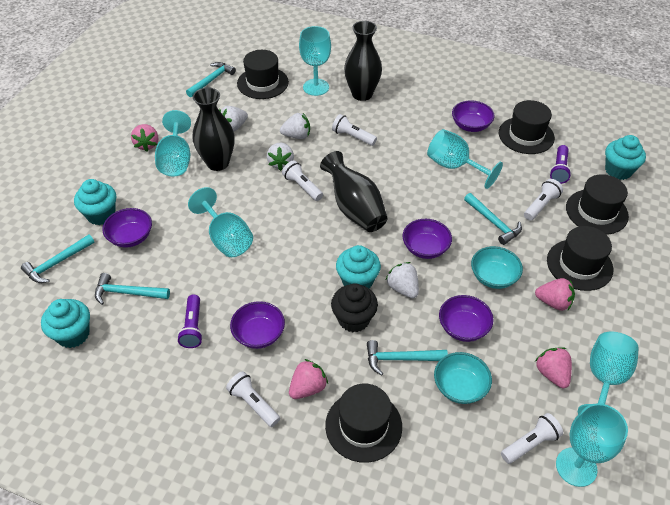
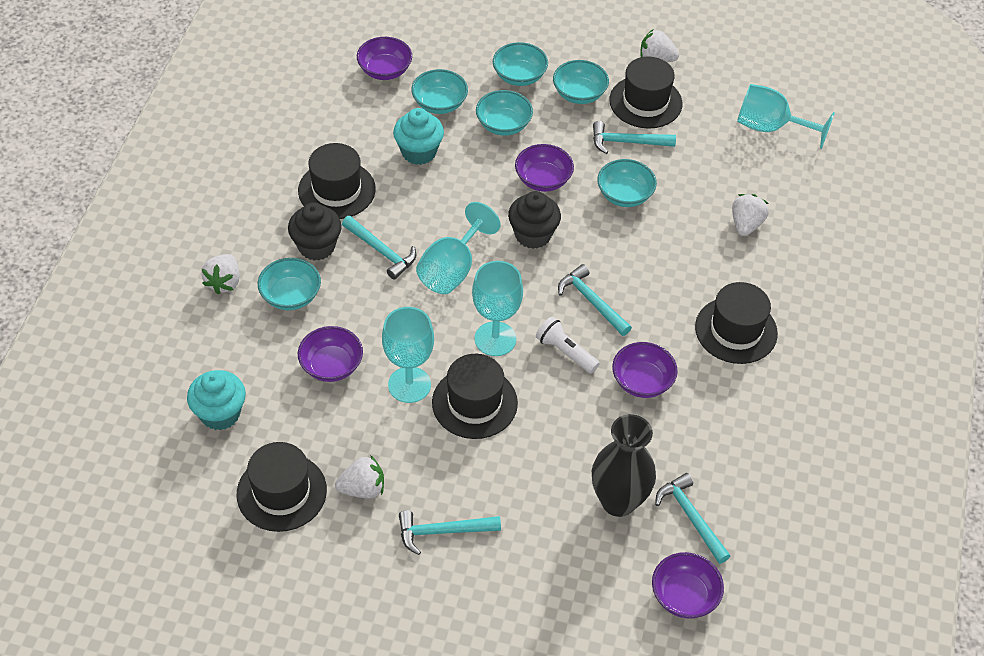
black cupcake: [331,284,378,332] = 1 -> [288,202,342,261] [508,191,561,249] = 2
black vase: [193,88,235,171] [320,151,388,232] [344,21,382,101] = 3 -> [592,414,656,517] = 1
pink strawberry: [131,124,158,151] [289,359,328,399] [535,278,575,311] [535,347,572,388] = 4 -> none = 0
purple flashlight: [177,294,203,348] [550,145,572,184] = 2 -> none = 0
turquoise bowl: [434,352,492,404] [471,246,523,289] = 2 -> [258,258,321,310] [411,69,468,114] [476,90,533,136] [493,42,548,86] [553,60,609,104] [597,159,657,207] = 6
turquoise cupcake: [41,299,90,348] [74,179,116,225] [336,245,381,289] [605,135,646,180] = 4 -> [187,370,246,430] [393,108,444,165] = 2
turquoise goblet: [155,110,191,177] [188,187,253,257] [299,26,331,96] [427,129,503,189] [556,403,628,487] [578,332,639,414] = 6 -> [382,307,434,403] [416,202,501,294] [472,261,523,356] [737,84,835,149] = 4
white flashlight: [226,371,280,427] [282,160,323,201] [332,114,377,146] [501,413,563,464] [524,179,563,221] = 5 -> [536,316,600,374] = 1

